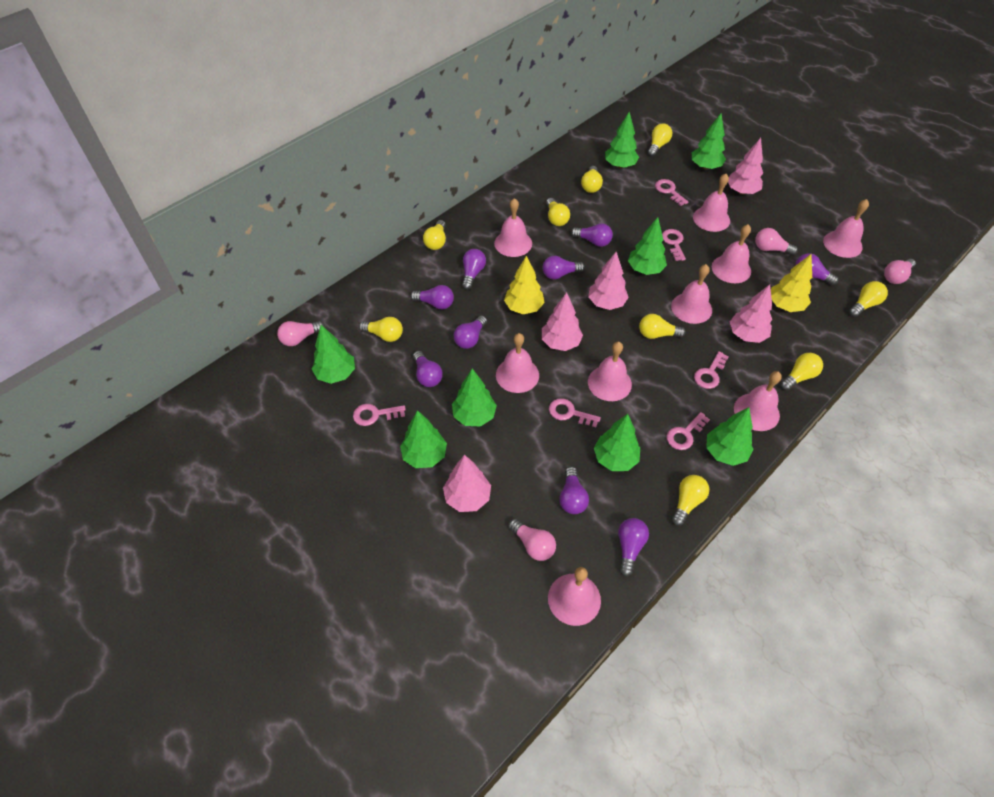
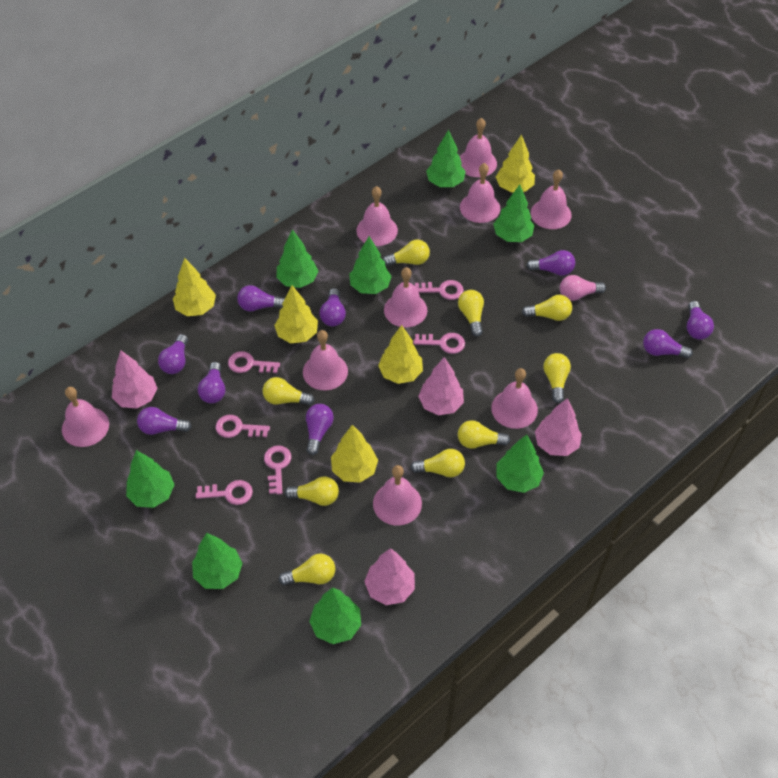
pink light bulb: [277,321,325,346] [508,519,556,561] [755,228,798,255] [884,259,916,284] = 4 -> [560,275,606,301] = 1
pink tree: [443,455,491,512] [542,292,583,351] [588,252,629,310] [728,138,763,195] [730,284,772,343] = 5 -> [112,350,157,409] [364,548,415,605] [418,357,464,415] [535,398,582,456] = 4
yellow tree: [504,256,544,314] [771,254,812,312] = 2 -> [173,258,216,316] [274,285,318,343] [331,425,378,483] [378,325,423,384] [496,134,535,192] = 5

